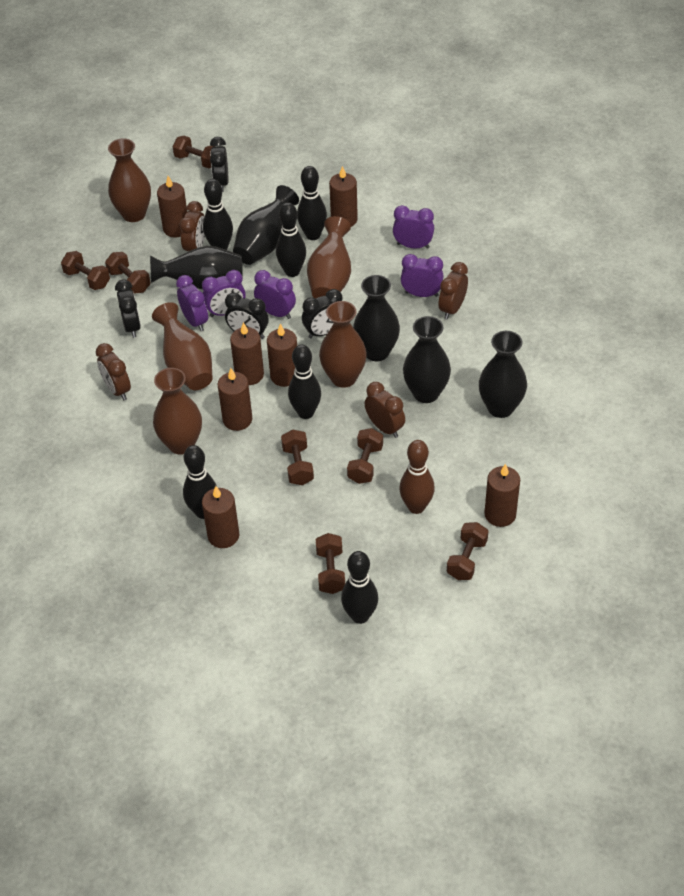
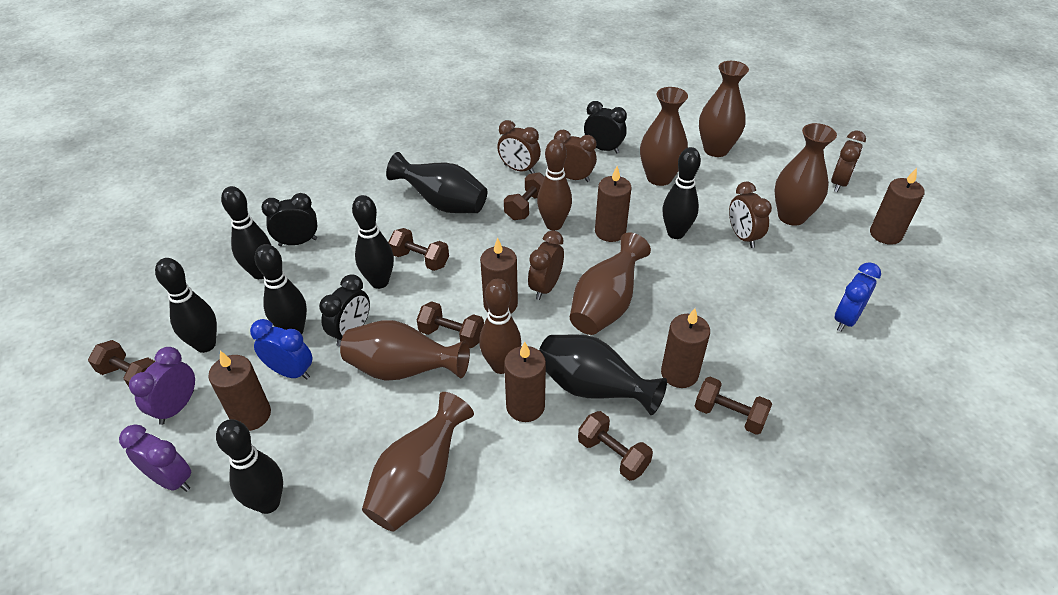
black clock: [115,279,141,338] [210,137,228,192] [225,293,268,339] [302,289,342,338] = 4 -> [261,193,317,246] [319,274,370,346] [584,101,627,154] = 3
black vase: [150,246,243,289] [233,185,299,265] [353,275,400,361] [403,316,451,403] [479,331,527,418] = 5 -> [386,152,487,213] [539,334,667,415] = 2
blue clock: none = 0 -> [250,319,313,380] [835,262,881,332] = 2
brown bowling pin: [399,440,435,514] = 1 -> [479,279,521,374] [537,139,572,230] = 2
brown candle: [157,176,187,238] [202,486,239,548] [217,368,252,431] [230,322,264,385] [267,324,297,387] [329,166,358,227] [484,464,520,527] = 7 -> [208,351,271,431] [480,238,518,313] [504,342,546,422] [595,166,632,242] [661,308,710,388] [870,168,925,245] = 6
brown clock: [96,343,131,400] [180,201,205,251] [365,382,405,438] [439,262,468,319] = 4 -> [497,120,541,174] [528,230,564,300] [554,130,597,182] [729,182,772,248] [831,131,866,192] = 5
brown dumbbell: [61,251,110,290] [105,252,151,294] [173,136,216,168] [281,429,314,485] [316,533,345,594] [347,428,383,484] [447,522,488,580] = 7 -> [88,340,155,387] [388,228,449,271] [417,301,484,348] [504,172,545,220] [578,411,653,481] [695,377,772,435] = 6
brown vase: [108,138,151,222] [152,302,213,390] [153,368,202,455] [307,216,351,299] [319,301,367,388] = 5 -> [340,320,470,381] [362,392,474,532] [570,232,651,335] [640,87,688,186] [699,61,749,157] [774,123,837,226] = 6
purple clock: [176,275,208,331] [202,270,246,317] [254,270,296,319] [393,205,434,249] [401,254,444,297] = 5 -> [119,424,191,492] [129,347,195,425] = 2

